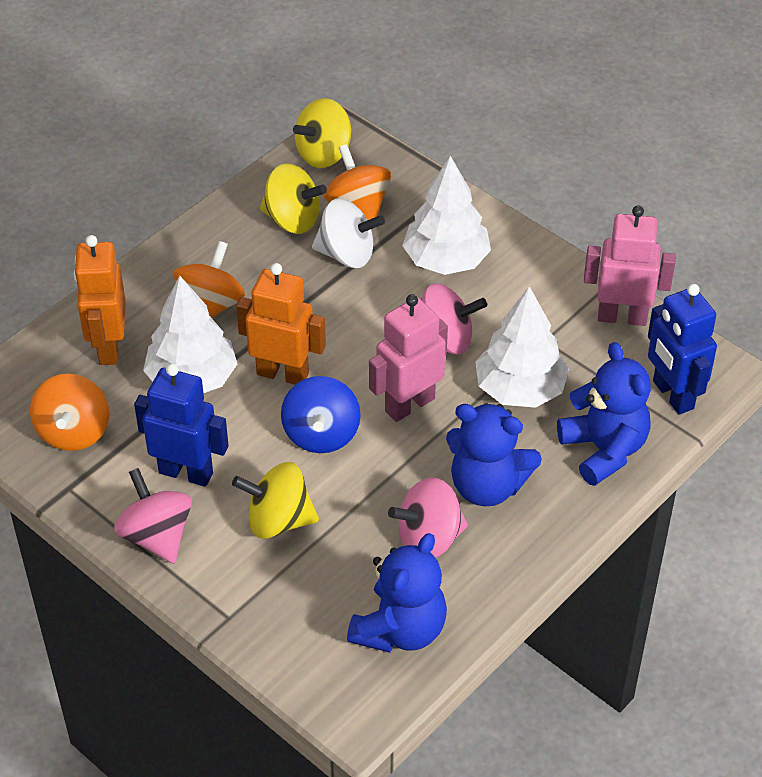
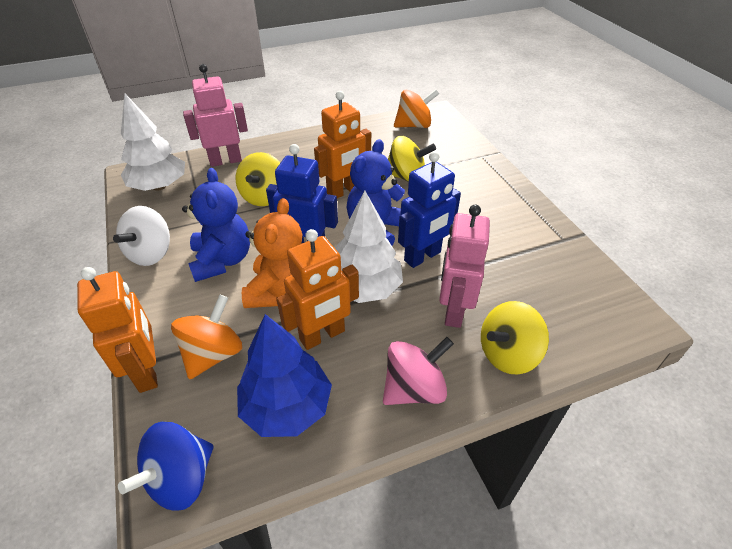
blue teddy bear: [347,533,447,653] [446,403,542,506] [557,342,651,486] = 3 -> [182,168,250,282] [347,139,405,245] = 2
blue tree: none = 0 -> [237,314,332,437] = 1
orange robot: [74,235,126,365] [236,263,326,384] = 2 -> [77,267,158,393] [277,229,359,350] [314,91,371,198] = 3
orange spinning top: [30,374,109,451] [174,241,245,318] [324,144,391,220] = 3 -> [171,295,242,379] [394,89,439,128] = 2
orange teddy bear: none = 0 -> [242,198,302,308] = 1
pink spinning top: [114,468,192,564] [388,477,468,558] [421,284,487,355] = 3 -> [383,337,454,405] = 1
white tree: [143,276,237,393] [402,156,491,275] [475,286,569,408] = 3 -> [121,94,185,191] [336,191,403,303] = 2

